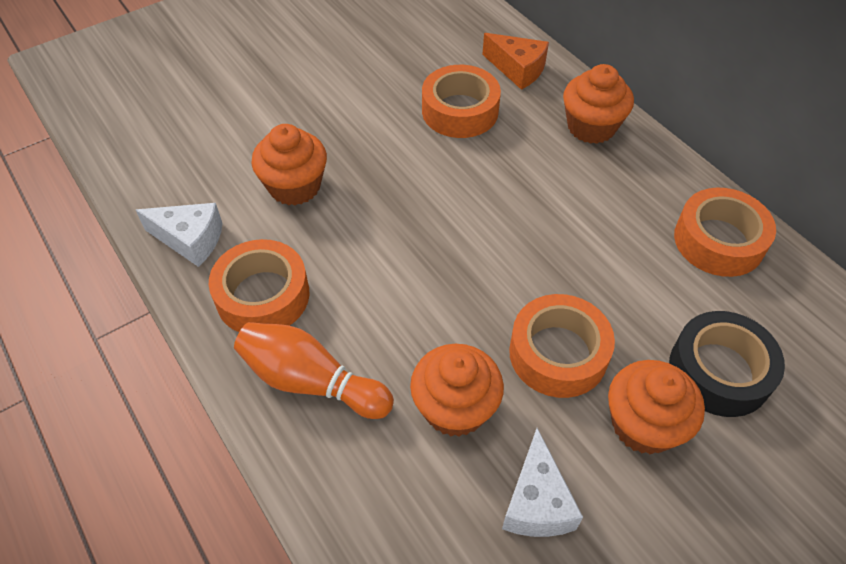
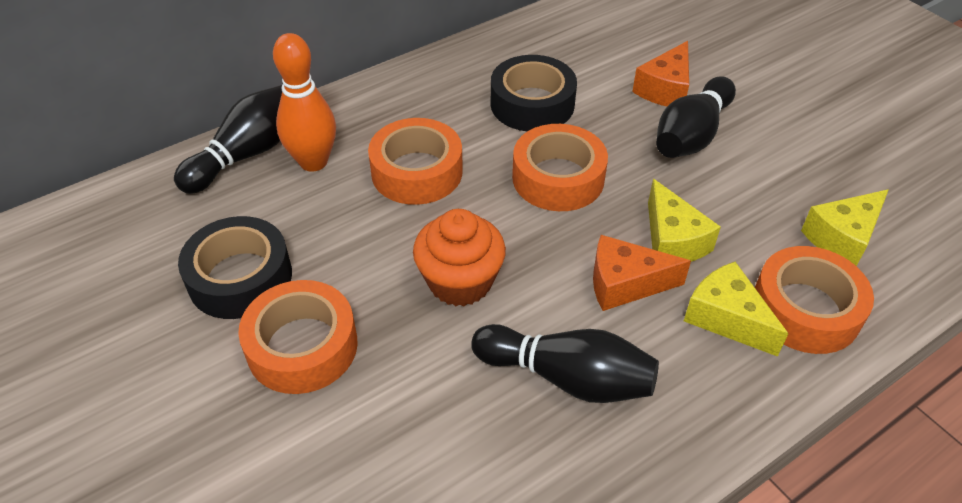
black bowling pin: none = 0 -> [174,85,282,194] [471,324,659,403] [656,76,736,158] = 3
black tape: [669,311,785,417] = 1 -> [178,216,292,319] [491,55,577,131] = 2
orange cheese: [482,33,549,90] = 1 -> [593,235,691,311] [632,41,689,106] = 2
orange cupcake: [251,124,327,205] [410,344,504,437] [563,64,634,144] [608,360,705,454] = 4 -> [413,209,506,306] = 1
white cheese: [136,203,223,267] [502,428,583,537] = 2 -> none = 0
yellow cheese: none = 0 -> [648,179,721,262] [684,262,789,357] [801,189,889,266] = 3

